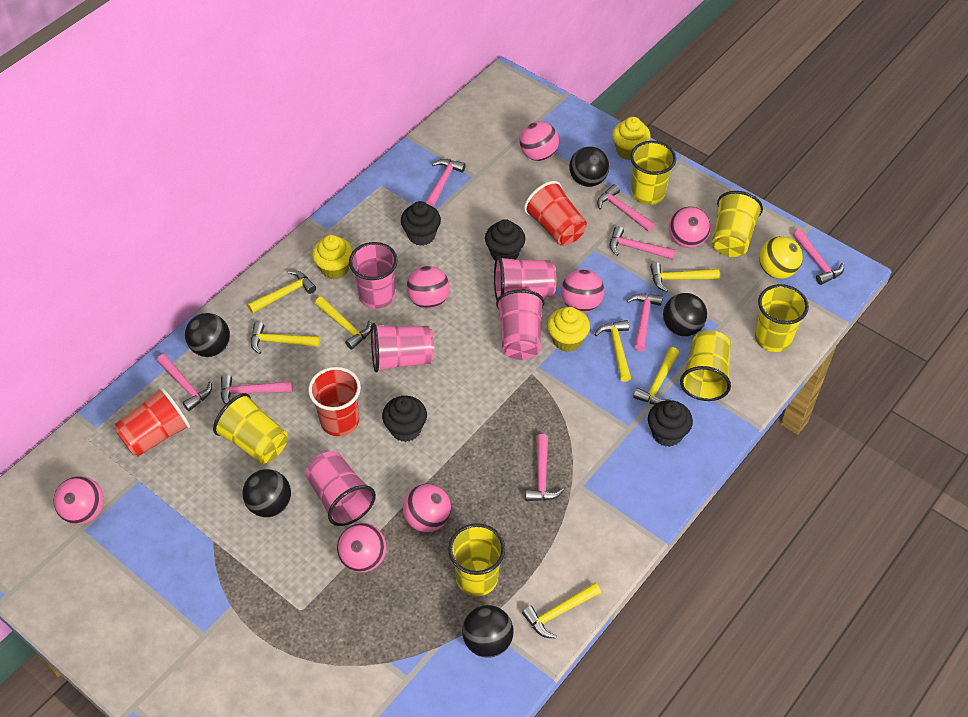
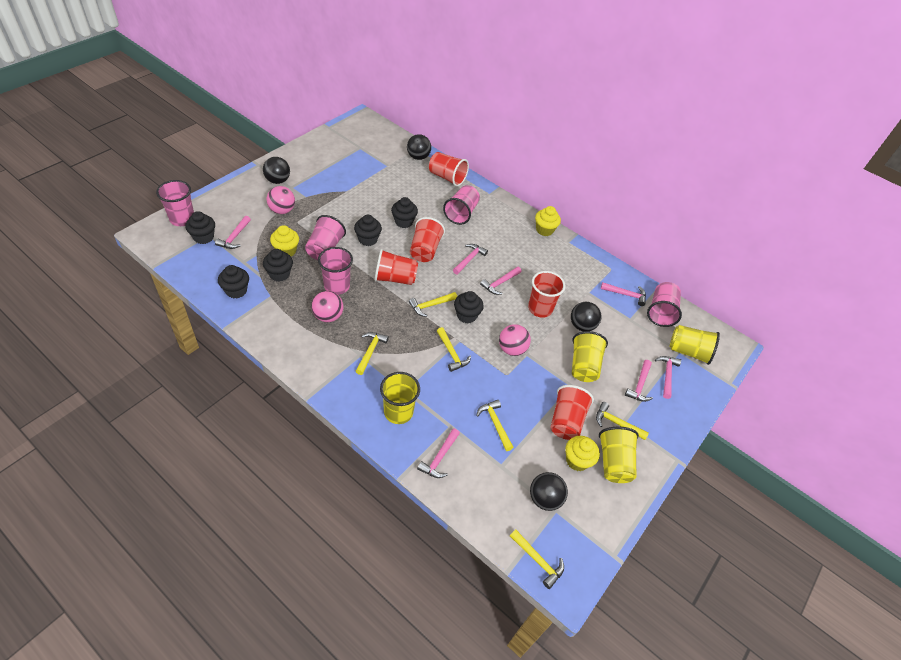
black ball: [185,313,230,357] [242,469,291,517] [462,605,513,658] [569,146,609,187] [663,293,707,336] = 5 -> [263,157,290,184] [407,134,431,160] [530,472,568,511] [571,302,602,332] = 4
black cupcake: [382,396,427,442] [401,201,441,246] [485,219,525,260] [648,400,693,447] = 4 -> [185,211,215,244] [218,265,249,299] [263,249,293,282] [354,215,382,246] [391,197,418,228] [454,291,484,323] = 6
pink ball: [54,476,104,525] [337,523,386,573] [403,484,451,532] [407,266,450,309] [520,121,559,161] [561,269,604,312] [669,206,711,248] = 7 -> [267,186,295,214] [311,291,344,322] [499,324,531,356] = 3
pink hammer: [157,354,212,411] [221,375,293,404] [425,159,466,207] [526,434,564,501] [597,184,655,232] [610,226,676,260] [626,294,663,351] [793,229,844,285] = 8 -> [215,216,251,249] [417,428,460,478] [453,244,488,274] [480,267,522,295] [601,283,646,306] [625,360,653,402] [655,356,681,399] = 7
red cup: [114,386,190,457] [308,367,361,436] [524,181,587,246] = 3 -> [375,249,418,285] [410,217,445,262] [429,152,469,187] [528,271,565,318] [550,385,594,440] = 5
yellow ball: [759,236,803,279] = 1 -> none = 0
yellow cup: [213,393,288,464] [448,523,505,596] [630,141,676,205] [680,330,731,401] [712,191,763,257] [755,284,809,352] = 6 -> [380,372,420,424] [572,331,608,382] [599,427,639,483] [669,325,720,365] = 4
yellow hammer: [248,270,316,313] [251,322,320,354] [315,297,372,350] [522,582,601,639] [594,320,631,382] [633,347,679,405] [650,262,720,292] = 7 -> [356,332,389,375] [409,292,457,317] [437,327,471,372] [476,400,514,451] [510,530,564,589] [596,402,649,440] = 6

